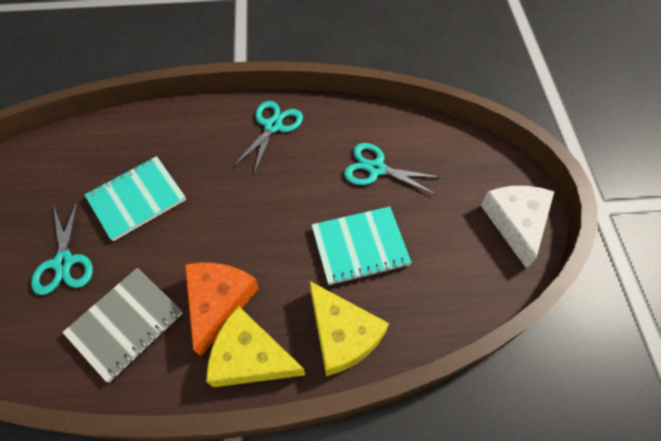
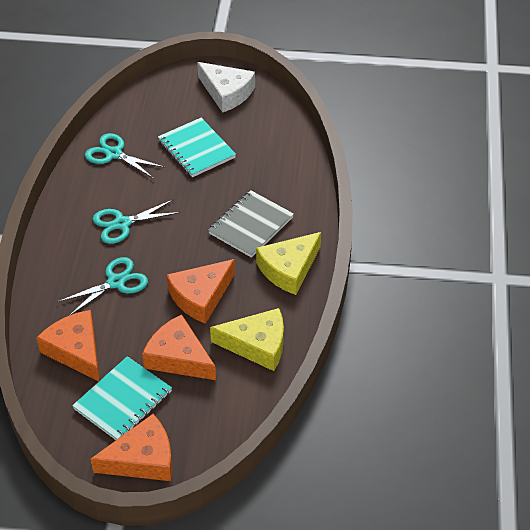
orange cheese: [185,263,259,357] = 1 -> [37,310,100,382] [91,414,173,481] [142,314,216,380] [167,259,235,324] = 4

